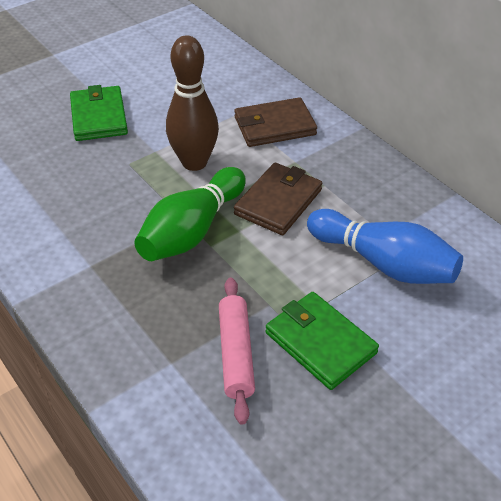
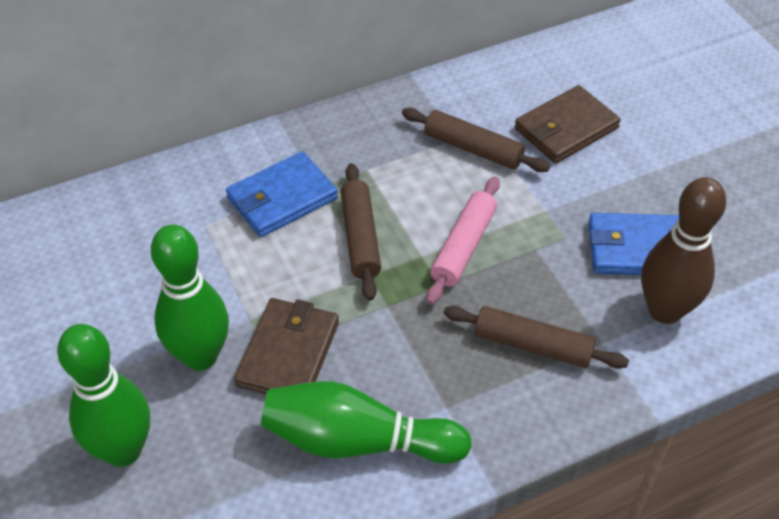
blue bowling pin: [307,209,463,284] = 1 -> none = 0
blue wallet: none = 0 -> [226,151,338,237] [588,213,679,275] = 2
brown rolling pin: none = 0 -> [341,163,381,300] [402,108,550,172] [443,306,629,369] = 3
green bowling pin: [135,167,246,261] = 1 -> [57,324,150,467] [151,225,229,371] [261,381,472,464] = 3
green wallet: [70,85,128,141] [266,292,379,390] = 2 -> none = 0

